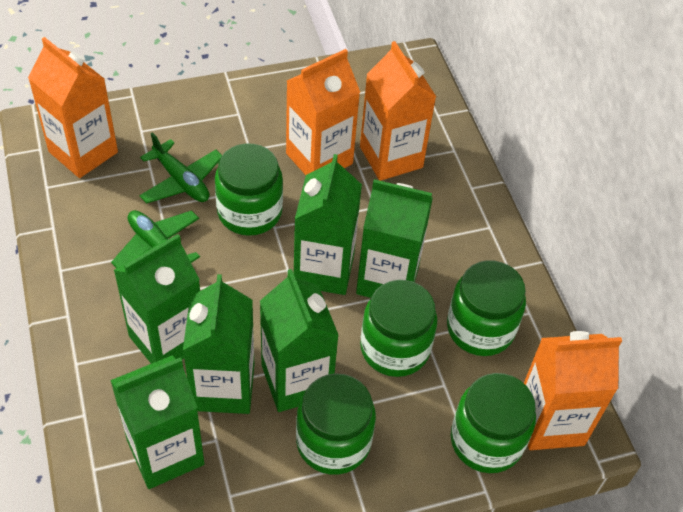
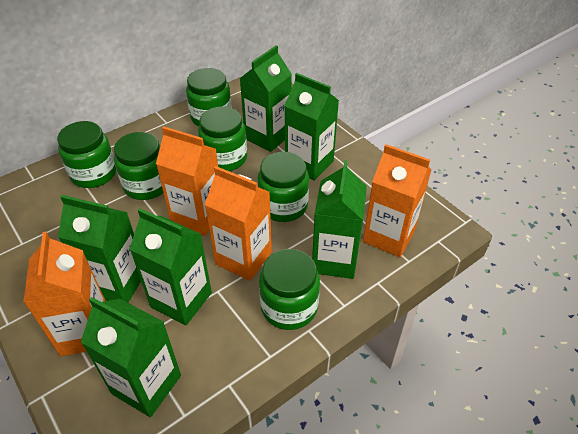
green jar: [215,143,283,236] [296,373,376,475] [360,280,438,377] [447,260,526,356] [451,373,536,473] = 5 -> [57,121,116,188] [114,132,163,200] [186,68,232,127] [198,106,247,171] [258,152,309,222] [259,249,320,330] = 6
green plane: [111,210,200,268] [139,132,222,203] = 2 -> none = 0

